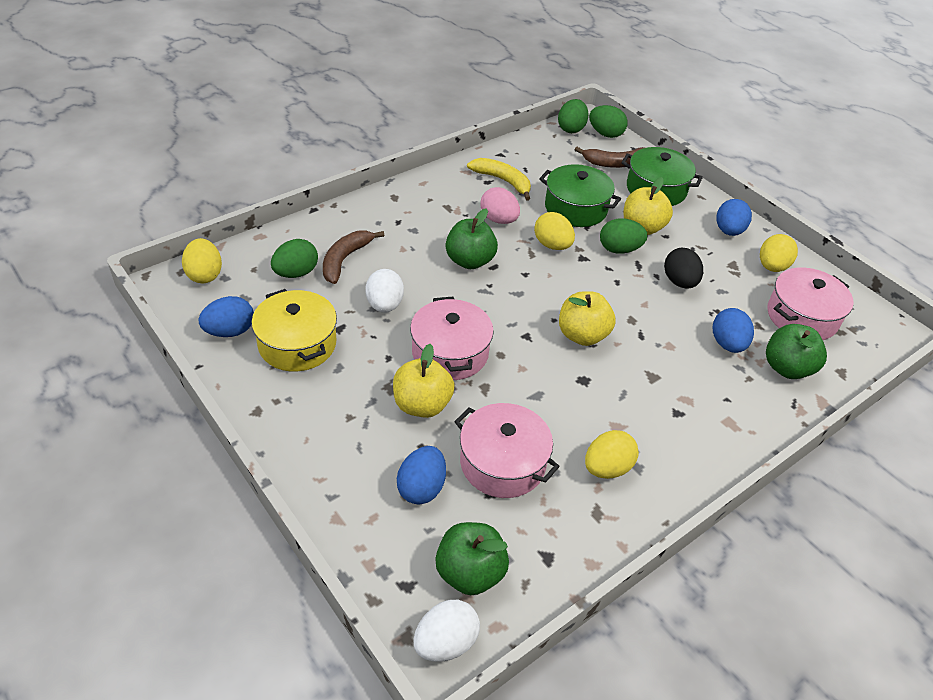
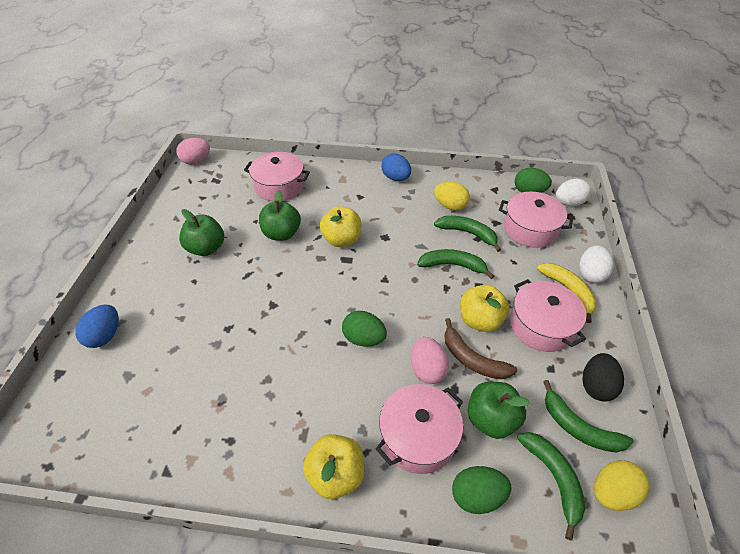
blue egg: [198,296,254,337] [397,446,446,505] [713,308,754,353] [716,199,752,236] = 4 -> [75,305,119,348] [381,153,411,181] = 2
brown banana: [323,230,385,284] [574,147,644,168] = 2 -> [444,318,517,379] = 1
green banana: none = 0 -> [417,249,494,279] [434,216,501,252] [517,432,585,540] [543,380,634,453] = 4
green egg: [271,239,318,278] [558,99,588,133] [589,105,628,138] [600,218,647,254] = 4 -> [342,311,387,347] [452,466,512,514] [515,168,552,193] = 3
green pot: [539,164,621,227] [621,147,703,206] = 2 -> none = 0
pink egg: [480,187,520,224] = 1 -> [176,138,210,164] [411,337,449,384] = 2
pink pot: [410,297,494,380] [454,403,560,498] [767,267,854,340] = 3 -> [244,152,310,202] [376,384,463,474] [499,191,573,248] [510,279,587,352] = 4
yellow egg: [182,238,222,283] [534,212,575,250] [585,430,639,479] [760,234,798,272] = 4 -> [434,182,470,211] [594,460,649,511] = 2
yellow pot: [251,289,337,371] = 1 -> none = 0

